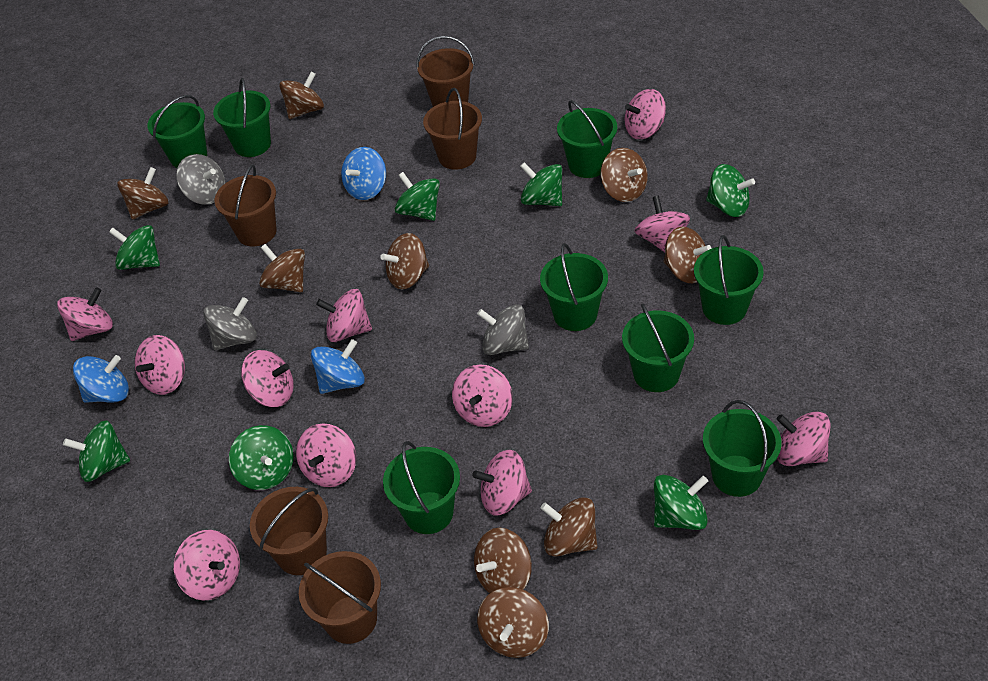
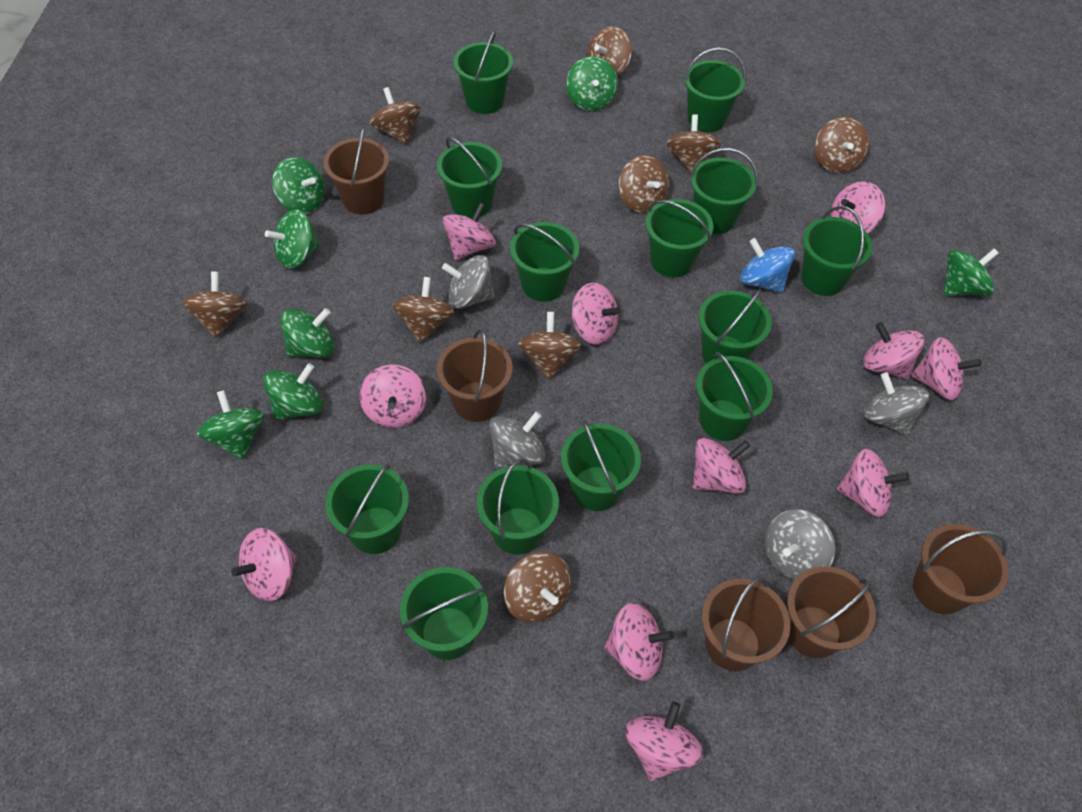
blue spinning top: [73,355,129,403] [311,339,365,394] [341,147,386,200] = 3 -> [740,238,795,293] = 1
green bucket: [147,95,207,168] [213,78,271,157] [383,441,460,534] [540,243,608,331] [557,100,617,178] [622,304,694,392] [694,235,764,325] [703,400,782,497] = 8 -> [325,463,409,554] [400,567,488,660] [437,137,502,218] [453,30,513,114] [477,459,559,555] [510,222,579,302] [561,420,641,511] [646,199,713,278] [683,47,746,132] [689,148,758,234] [696,352,773,441] [698,289,772,364] [801,206,872,296] = 13
grey spinning top: [176,154,225,205] [203,297,257,350] [477,304,529,355] = 3 -> [442,255,495,309] [489,412,546,468] [765,509,835,580] [863,372,929,436] = 4

